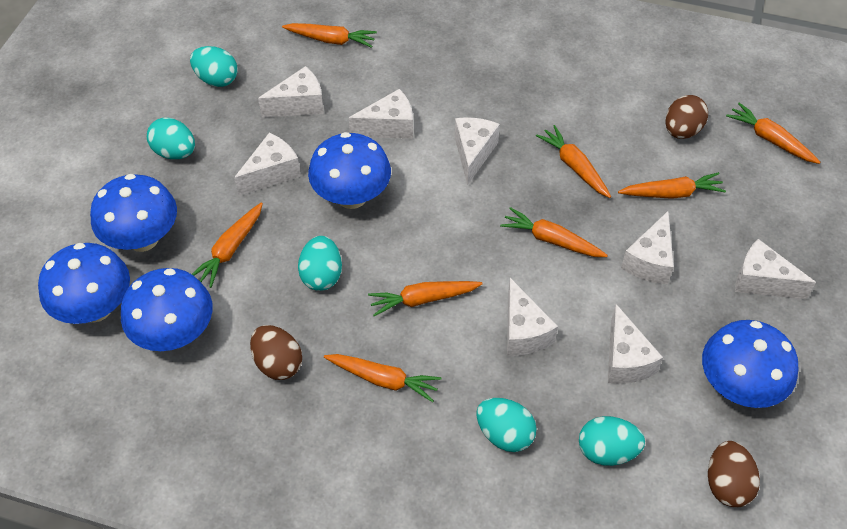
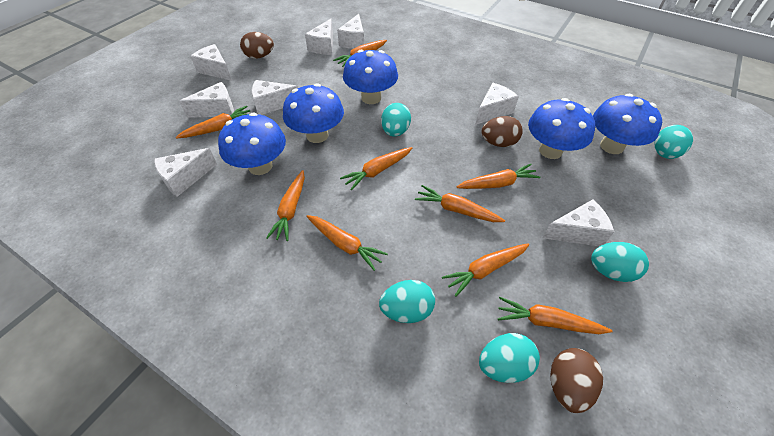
orange carrot: [192,202,263,288] [282,23,377,48] [324,354,442,402] [368,281,483,316] [500,207,608,257] [536,125,611,198] [618,172,726,199] [726,103,820,164] = 8 -> [176,106,250,139] [266,170,305,241] [306,215,388,271] [333,40,387,67] [340,147,412,191] [415,185,505,222] [442,243,529,297] [456,164,541,189] [498,297,613,334] = 9

